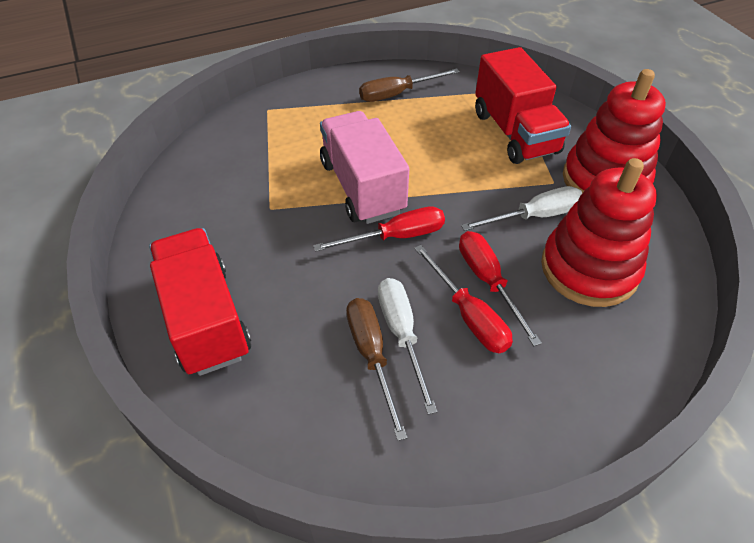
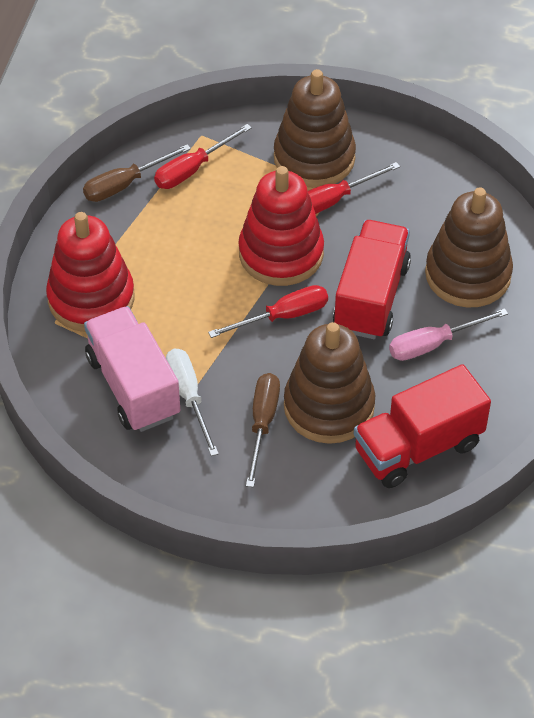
brown stacking toy: none = 0 -> [274,69,356,188] [284,322,375,444] [425,187,513,308] = 3
pink screwdriver: none = 0 -> [389,308,508,361] = 1
white screwdriver: [378,278,438,415] [461,186,582,231] = 2 -> [166,349,219,456] = 1

